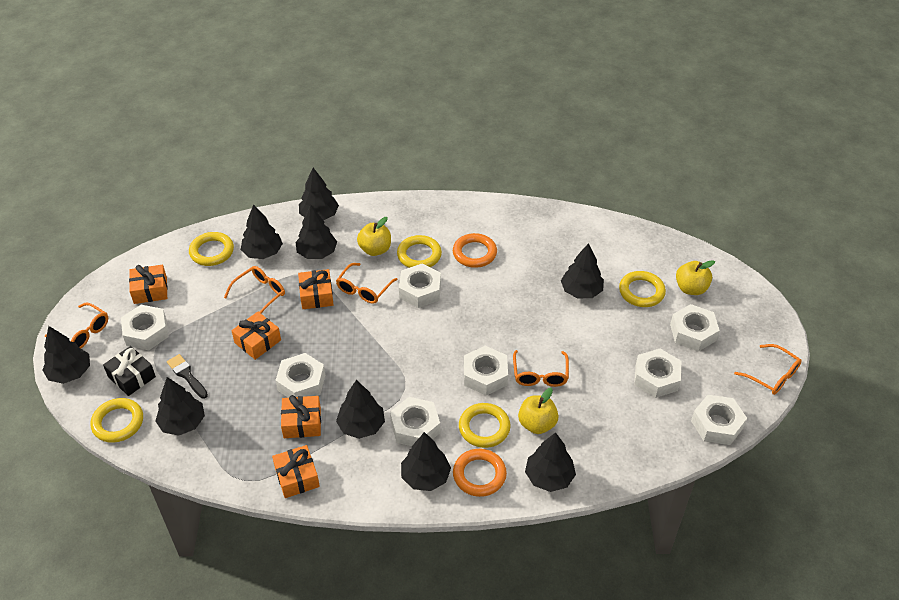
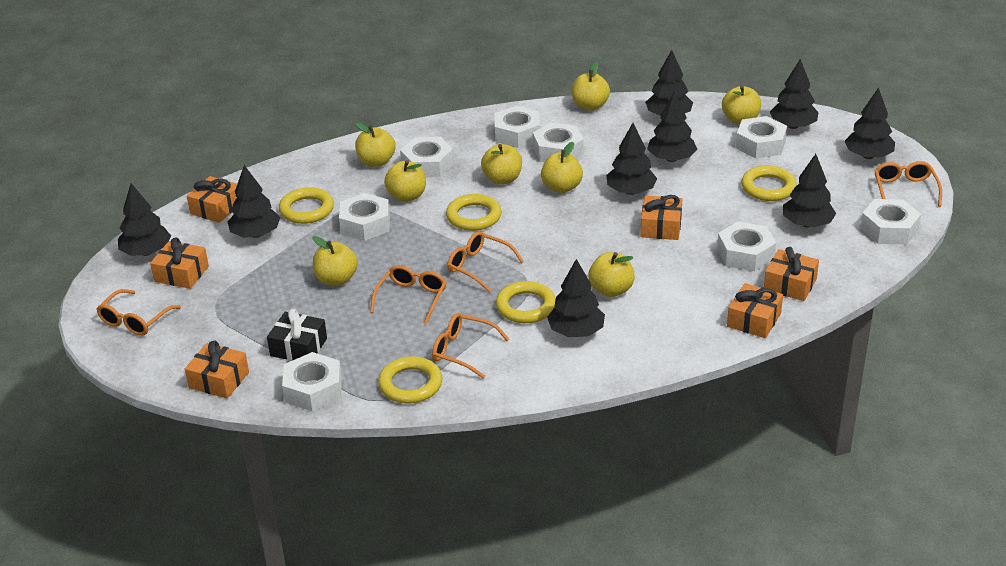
black brush: [167,354,208,399] = 1 -> none = 0
orange gift: [129,265,168,304] [231,312,281,360] [272,445,320,498] [281,395,321,438] [298,269,333,309] = 5 -> [150,238,209,289] [185,341,249,399] [187,176,237,223] [640,195,682,240] [727,283,783,338] [764,247,819,301] = 6
orange ring: [453,233,497,268] [453,449,507,497] = 2 -> none = 0
yellow apple: [357,217,391,256] [518,388,559,434] [676,260,715,295] = 3 -> [312,236,358,286] [355,122,396,167] [384,160,426,202] [481,144,522,184] [541,142,583,193] [572,62,610,111] [588,252,635,297] [722,85,761,125] = 8

